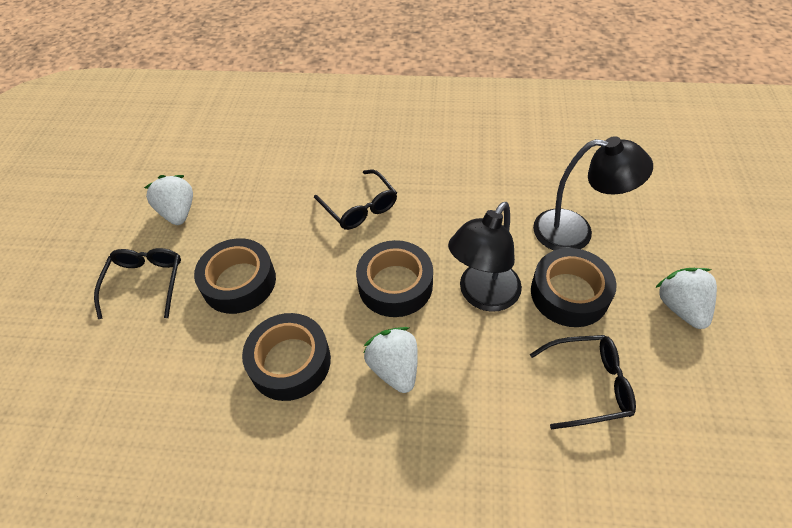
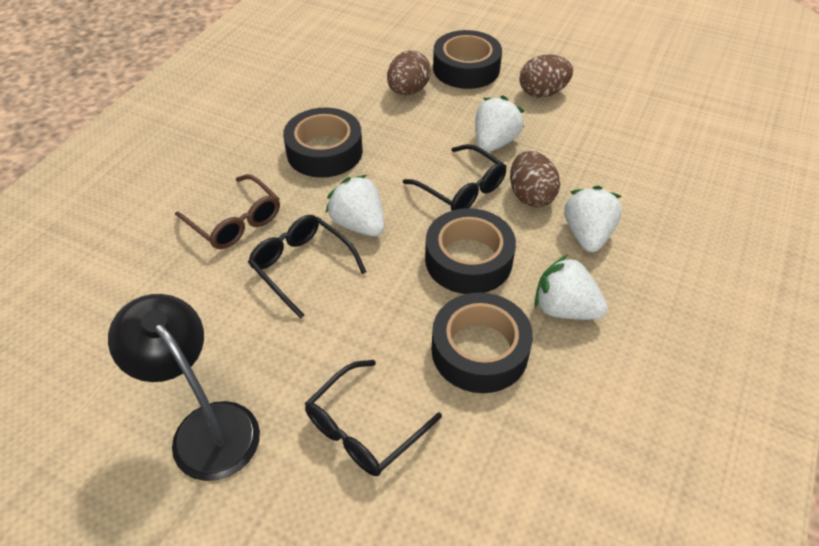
black lamp: [448,202,522,312] [533,136,653,250] = 2 -> [108,294,260,481] = 1
brown egg: none = 0 -> [387,50,431,95] [510,151,560,208] [520,54,573,98] = 3
brown glasses: none = 0 -> [175,174,280,249] = 1
white strawberry: [144,175,193,225] [364,327,418,393] [655,268,717,329] = 3 -> [326,175,385,236] [475,96,524,152] [535,254,608,320] [565,186,622,252] = 4

